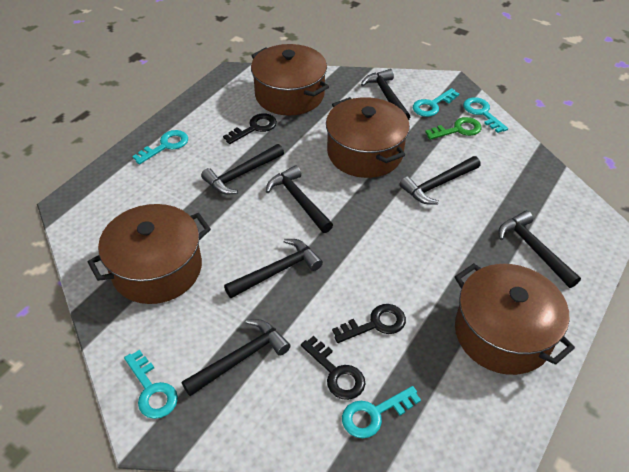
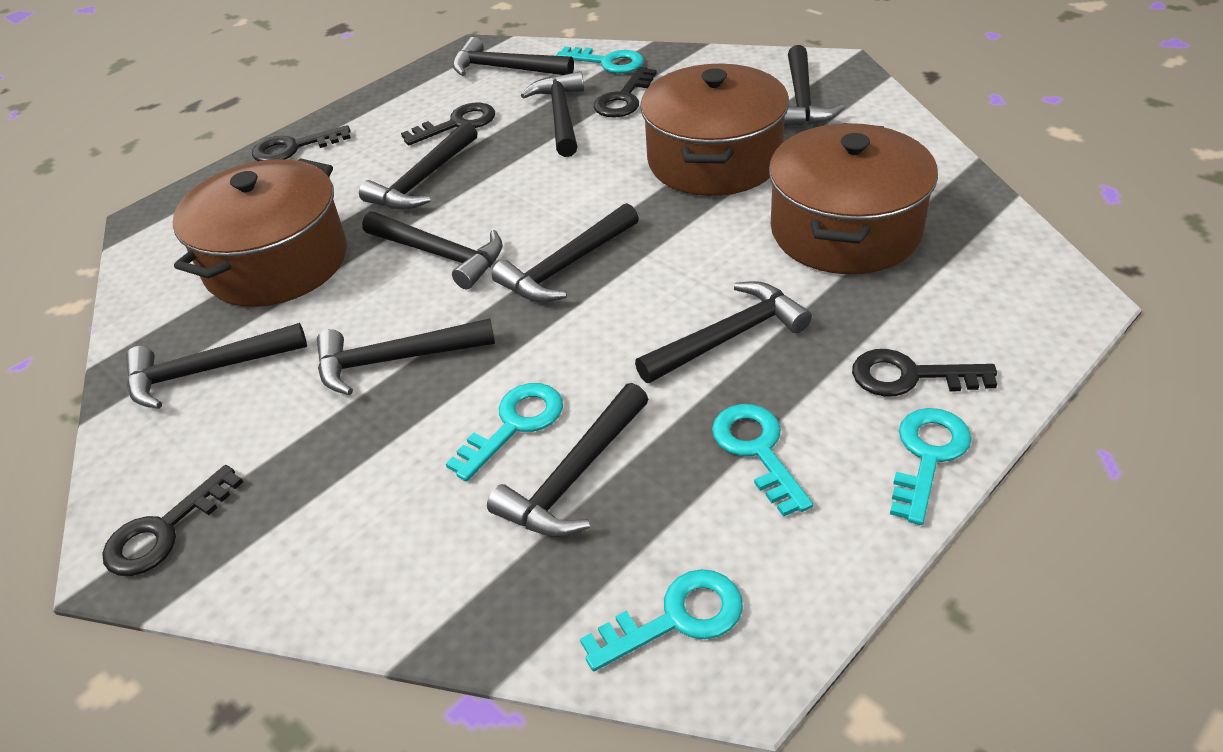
black hammer: [182,319,291,396] [201,144,284,195] [224,239,323,298] [266,165,333,233] [361,69,410,120] [400,156,480,205] [499,211,581,288] = 7 -> [126,323,307,409] [317,318,495,395] [359,122,477,210] [362,212,503,289] [453,37,574,76] [487,383,648,537] [492,203,639,302] [521,71,584,157] [635,281,812,383] [784,45,845,127] = 10
black key: [223,113,277,144] [301,336,365,400] [332,304,406,343] = 3 -> [102,465,243,576] [252,125,351,161] [401,103,495,145] [594,67,657,118] [852,349,997,396] = 5
brown pot: [88,204,211,304] [251,44,329,116] [326,97,410,178] [455,263,575,375] = 4 -> [172,158,347,307] [640,64,789,196] [769,123,938,274] = 3
green key: [425,117,482,140] = 1 -> none = 0

